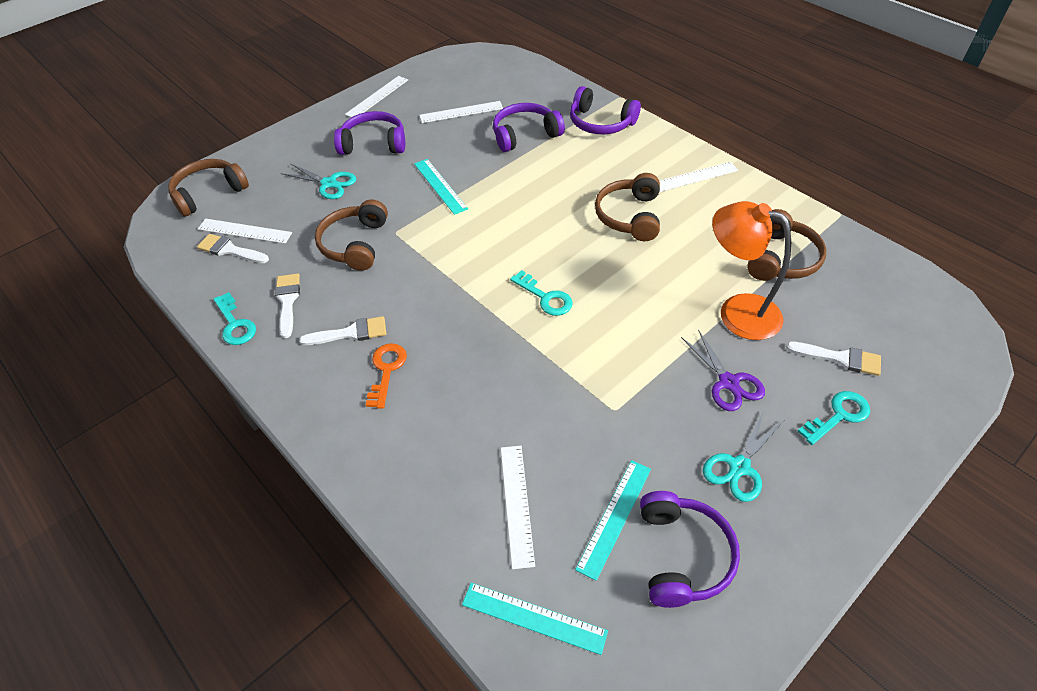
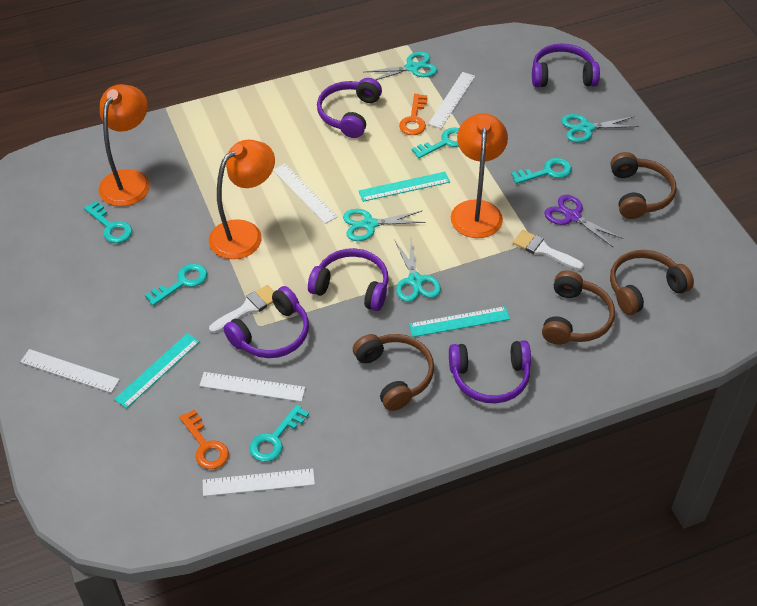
orange key: [366,343,407,409] = 1 -> [180,409,229,469] [399,94,427,135] = 2
orange lamp: [712,201,791,340] = 1 -> [99,84,150,206] [209,140,275,259] [451,113,508,238] = 3
purple headphones: [334,111,405,155] [493,103,565,152] [570,86,641,134] [640,491,740,608] = 4 -> [224,286,309,358] [308,248,389,311] [317,78,382,138] [449,341,531,404] [532,43,600,87] = 5
turquoise key: [213,292,256,345] [510,270,573,316] [797,391,870,445] = 3 -> [84,201,132,243] [145,263,207,306] [250,405,309,462] [412,127,459,159] [511,158,572,184] = 5
turquoise scissors: [281,163,356,199] [703,410,783,502] = 2 -> [343,209,425,241] [365,52,437,80] [394,239,441,302] [561,114,639,143] = 4
white brush: [197,234,269,263] [275,274,300,338] [299,316,386,345] [786,341,881,376] = 4 -> [209,285,274,333] [513,230,584,270] = 2

